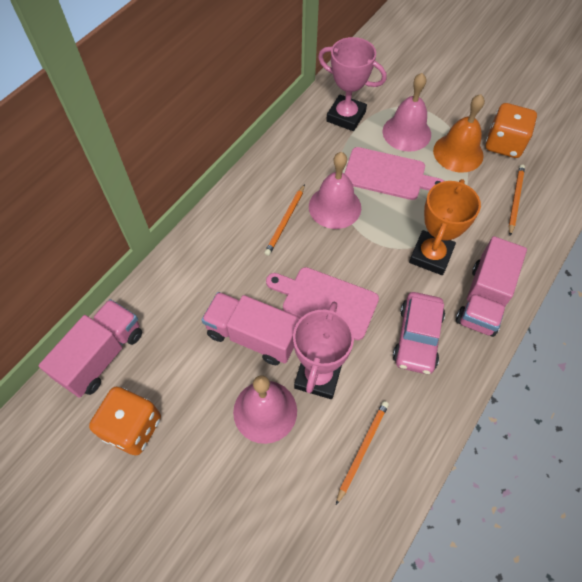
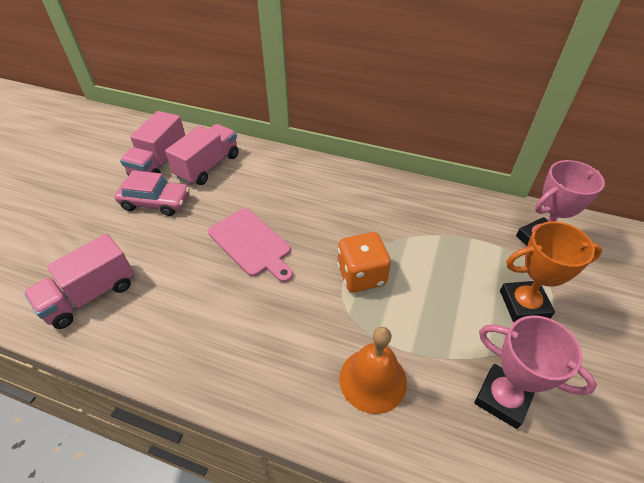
orange dice: [89,387,161,455] [486,103,537,158] = 2 -> [337,232,391,292] = 1
orange pencil: [264,184,305,256] [336,401,389,505] [509,165,525,236] = 3 -> none = 0
pink bell: [233,375,297,444] [309,152,361,229] [383,73,431,152] = 3 -> none = 0
pink cutting board: [266,267,379,340] [344,147,444,200] = 2 -> [208,208,293,282] = 1

